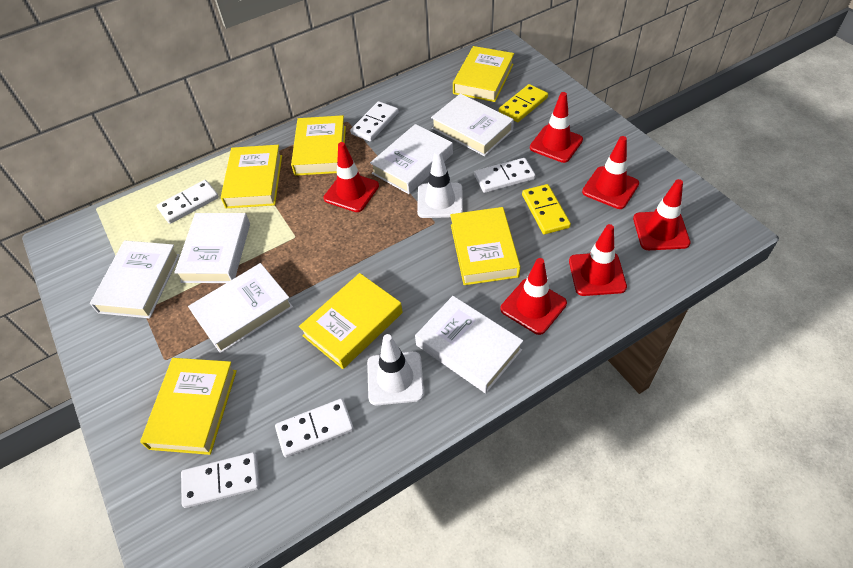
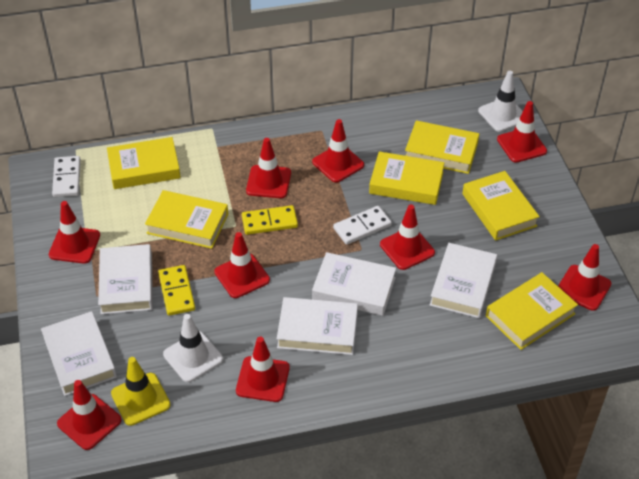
red traffic cone: [324,142,379,212] [500,258,567,335] [530,92,583,163] [569,224,627,296] [582,136,639,209] [633,179,691,250] = 6 -> [49,201,100,264] [57,380,121,450] [214,232,270,298] [236,337,290,402] [246,138,291,198] [312,119,364,183] [380,205,435,270] [497,101,547,163] [558,244,611,311] = 9
white book: [90,240,180,318] [174,213,250,283] [188,263,293,353] [370,124,453,194] [415,296,523,393] [431,94,514,156] = 6 -> [41,311,117,396] [98,244,153,314] [277,297,358,355] [312,252,396,316] [430,243,497,318] = 5
white domino: [157,180,219,224] [181,452,260,508] [275,398,354,457] [350,101,399,142] [474,158,536,193] = 5 -> [52,156,81,197] [333,206,392,245] = 2
yellow traffic cone: none = 0 -> [111,357,171,426] = 1

